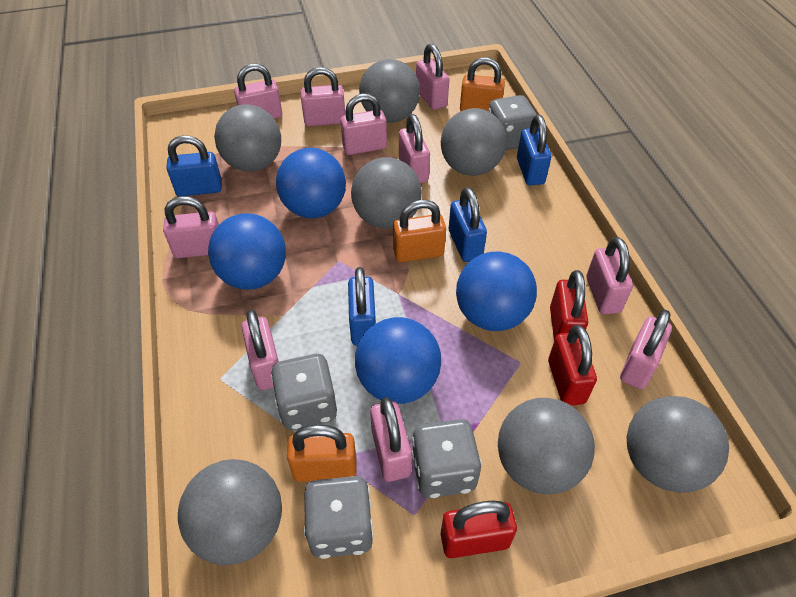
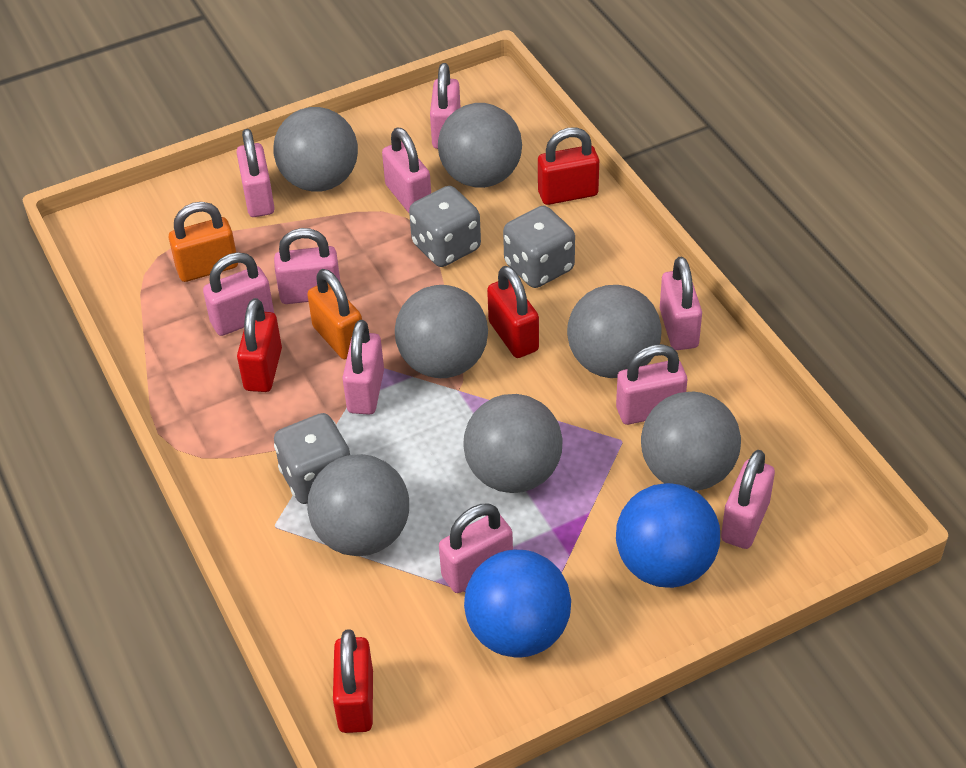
blue ball: [208,213,286,290] [276,148,346,218] [355,317,441,404] [456,251,537,331] = 4 -> [464,550,571,657] [616,483,720,588] = 2
blue padlock: [166,135,222,196] [348,267,376,346] [449,187,487,262] [517,115,551,185] = 4 -> none = 0
grey dice: [271,354,337,430] [304,476,374,559] [412,419,482,498] [488,95,537,150] = 4 -> [274,413,350,504] [409,186,481,267] [503,206,575,288] = 3
orange padlock: [287,425,356,482] [393,200,446,262] [460,57,505,112] = 3 -> [169,202,238,282] [307,269,362,359] = 2
red padlock: [441,500,517,558] [548,325,597,406] [550,270,588,340] = 3 -> [237,298,282,392] [333,629,373,733] [487,266,539,358] [538,127,599,205] = 4

